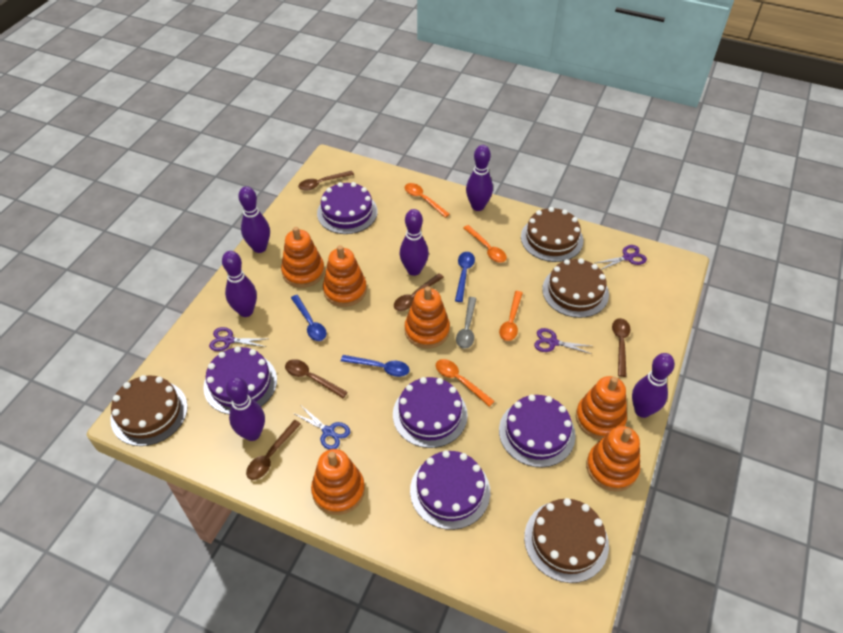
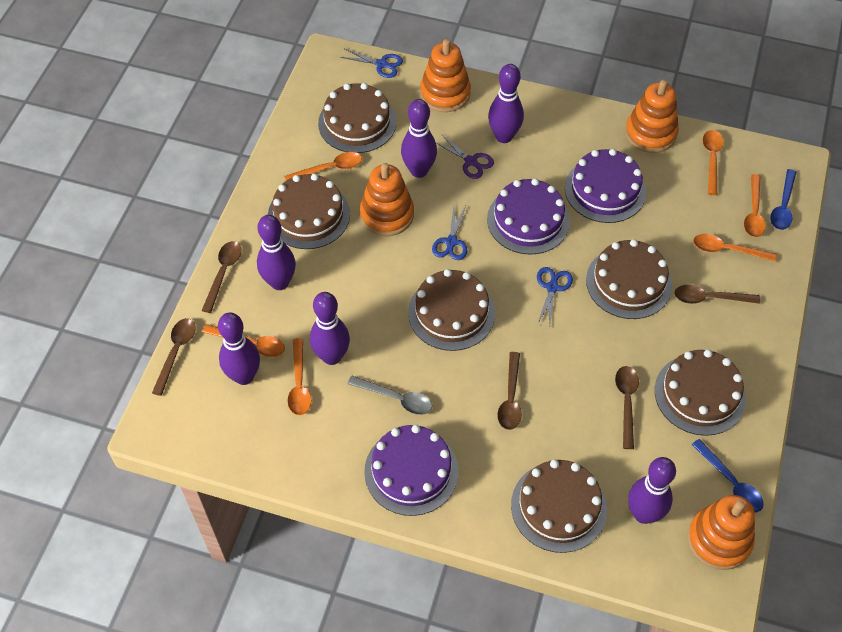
blue scissors: [293,406,350,450] = 1 -> [340,49,403,78] [432,205,467,260] [537,267,573,325] = 3
blue spoon: [291,295,327,341] [341,355,410,377] [455,252,475,302] = 3 -> [691,439,764,512] [770,169,796,230] = 2
brown cake: [110,375,188,446] [521,207,583,262] [524,498,609,583] [542,258,609,318] = 4 -> [268,173,350,249] [318,83,396,153] [408,269,495,351] [511,460,607,553] [586,239,672,319] [655,349,746,436] = 6
orange spoon: [405,183,450,218] [436,359,495,407] [463,225,507,263] [499,291,523,341] = 4 -> [203,324,285,357] [284,152,362,181] [287,338,312,415] [693,234,777,262] [703,130,724,195] [744,174,766,237] = 6
orange stacking toy: [281,227,325,288] [311,449,365,515] [323,245,367,307] [405,286,450,349] [576,376,627,440] [586,426,640,492] = 6 -> [360,163,414,236] [420,39,471,112] [625,79,679,153] [688,495,755,570] = 4
purple cake: [203,346,277,414] [317,182,378,234] [393,377,468,448] [410,450,490,530] [499,394,576,467] = 5 -> [364,425,459,516] [487,178,570,255] [565,149,646,223] = 3
purple scissors: [209,327,266,351] [534,328,592,354] [596,245,647,270] = 3 -> [436,134,494,179] = 1

